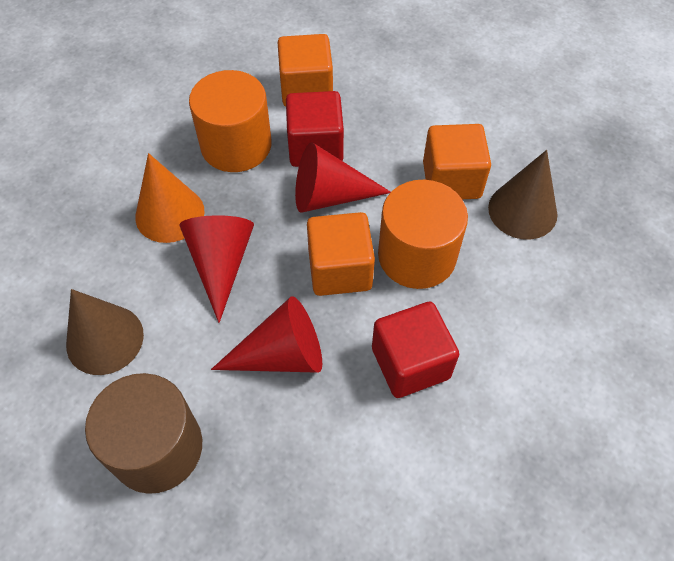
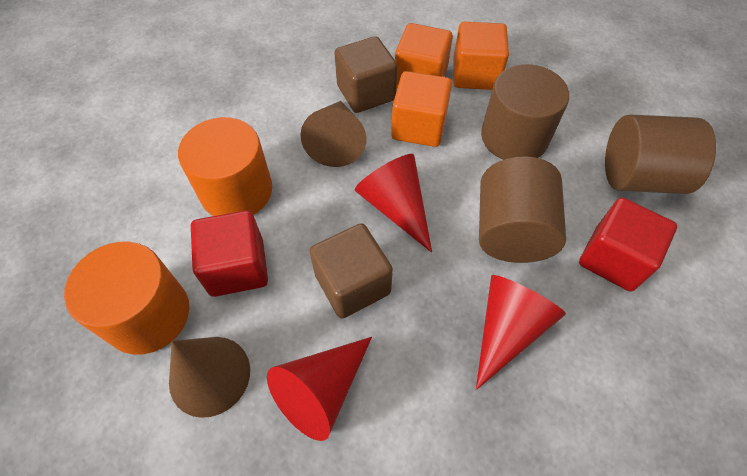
brown cube: none = 0 -> [310,223,393,319] [334,36,398,113] = 2
brown cylinder: [85,373,202,494] = 1 -> [479,156,566,263] [481,64,569,160] [605,115,716,194] = 3
orange cone: [135,153,205,243] = 1 -> none = 0

